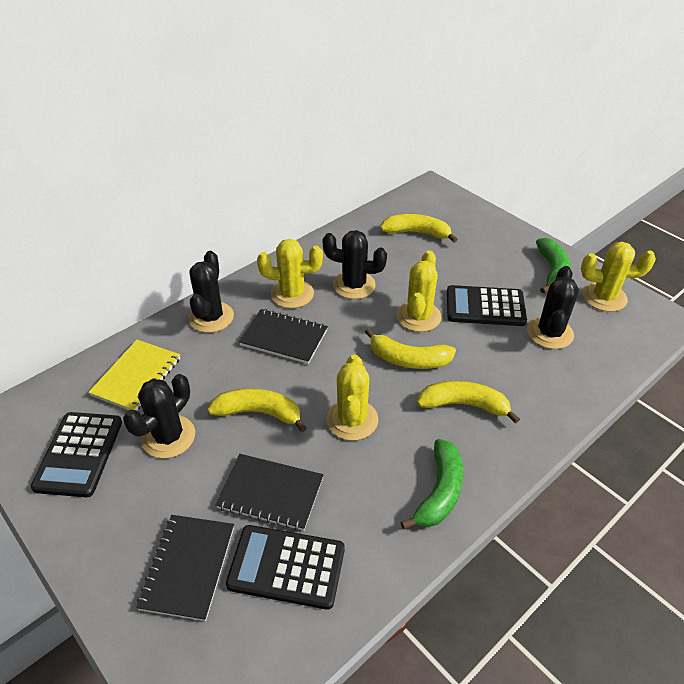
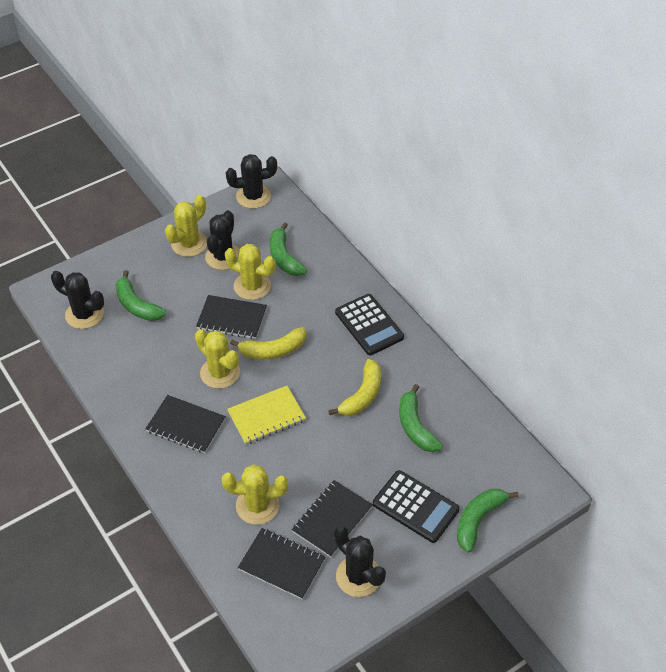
black calculator: [31,412,122,497] [226,525,345,610] [447,285,527,326] = 3 -> [335,294,404,355] [373,470,460,543] = 2
black notebook: [136,515,234,621] [215,454,324,531] [239,309,328,364] = 3 -> [145,395,226,453] [196,295,267,339] [238,528,325,599] [292,480,373,557] = 4
green banana: [400,439,463,529] [536,238,571,293] = 2 -> [115,270,166,321] [270,222,307,276] [399,384,443,452] [457,489,518,552] = 4
yellow banana: [207,388,307,433] [365,328,456,369] [380,214,458,243] [417,381,520,424] = 4 -> [230,327,306,360] [328,359,381,416] = 2

